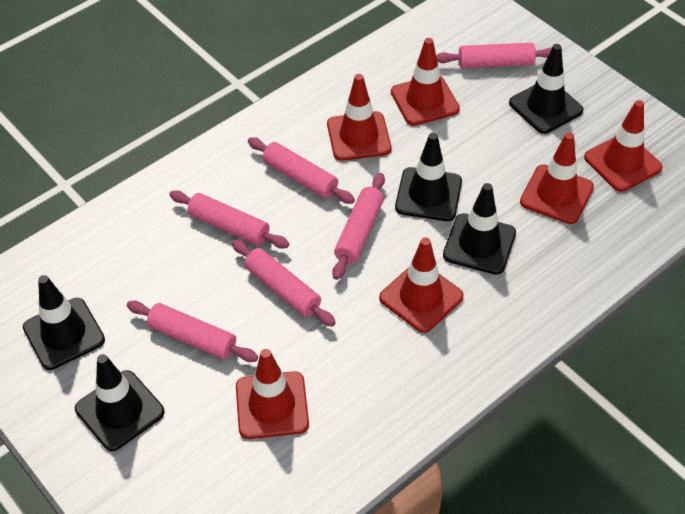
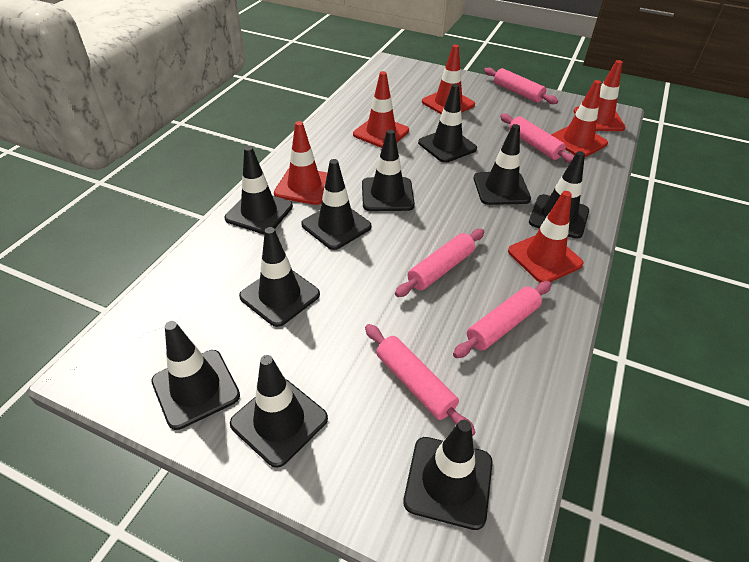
black traffic cone: [23,275,105,370] [75,354,165,451] [395,133,462,221] [443,183,516,275] [509,44,584,134] = 5 -> [151,321,240,430] [225,146,293,234] [230,355,328,468] [239,227,320,327] [301,159,371,250] [362,129,415,211] [403,420,493,530] [418,84,477,163] [474,124,531,205] [529,151,589,239] = 10
pink rolling pin: [127,301,258,362] [169,190,289,249] [232,240,336,327] [248,137,355,204] [332,173,385,280] [436,43,552,68] = 6 -> [365,324,475,436] [395,229,484,297] [453,281,551,358] [484,67,558,104] [500,113,574,164] = 5

